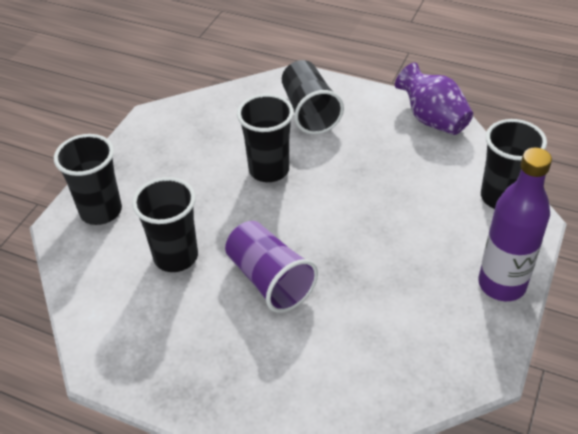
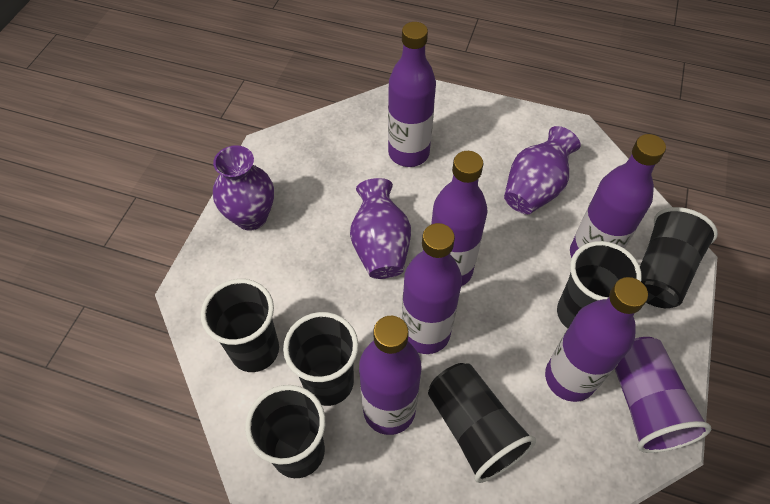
black cup: [54,134,122,225] [132,177,198,272] [237,94,294,182] [282,60,344,134] [481,119,547,209] = 5 -> [201,279,279,372] [245,385,325,478] [283,312,358,406] [428,363,536,483] [557,241,642,329] [640,207,718,308] = 6
purple bottle: [478,148,552,301] = 1 -> [359,316,421,435] [388,22,436,167] [402,223,462,354] [431,151,488,286] [545,277,648,402] [570,134,666,258] = 6
purple vase: [395,62,473,135] = 1 -> [213,145,274,231] [350,178,411,279] [504,126,581,214] = 3

